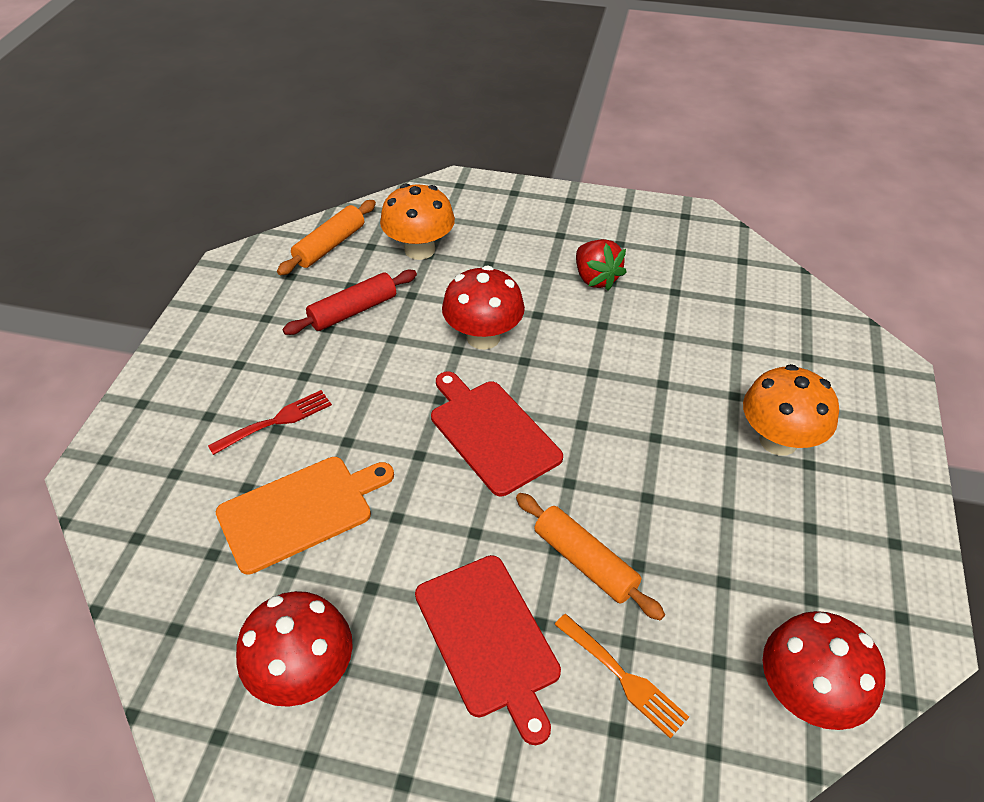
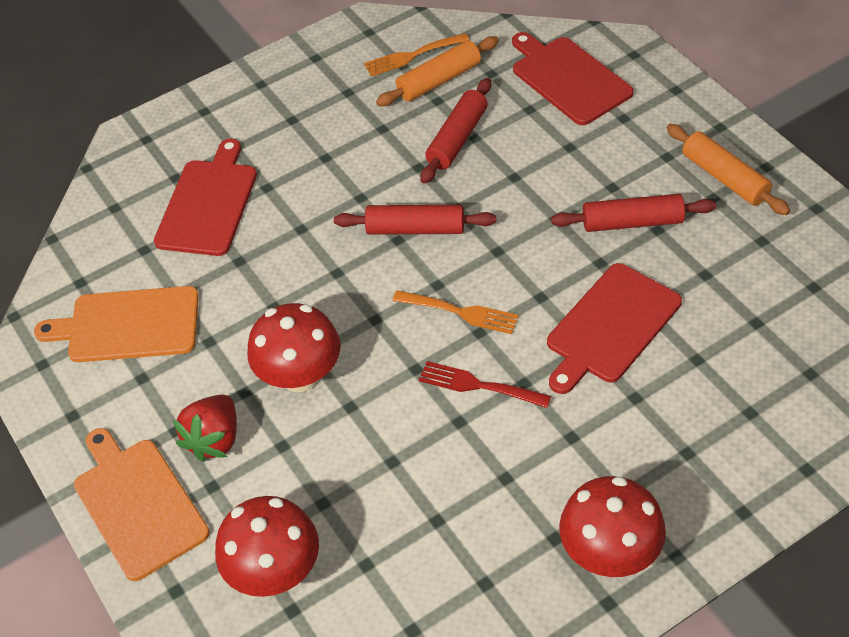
orange cutting board: [216,457,394,575] = 1 -> [34,286,199,362] [74,428,210,581] = 2
orange fork: [554,614,689,739] = 1 -> [364,33,469,76] [392,290,519,334] = 2
orange mushroom: [380,184,455,260] [743,364,839,456] = 2 -> none = 0
red cutting board: [415,555,561,745] [431,372,563,496] = 2 -> [154,139,257,256] [512,32,634,125] [547,263,682,394] = 3
red rolling pin: [282,270,417,335] = 1 -> [334,205,496,235] [420,78,491,184] [551,194,716,232] = 3

